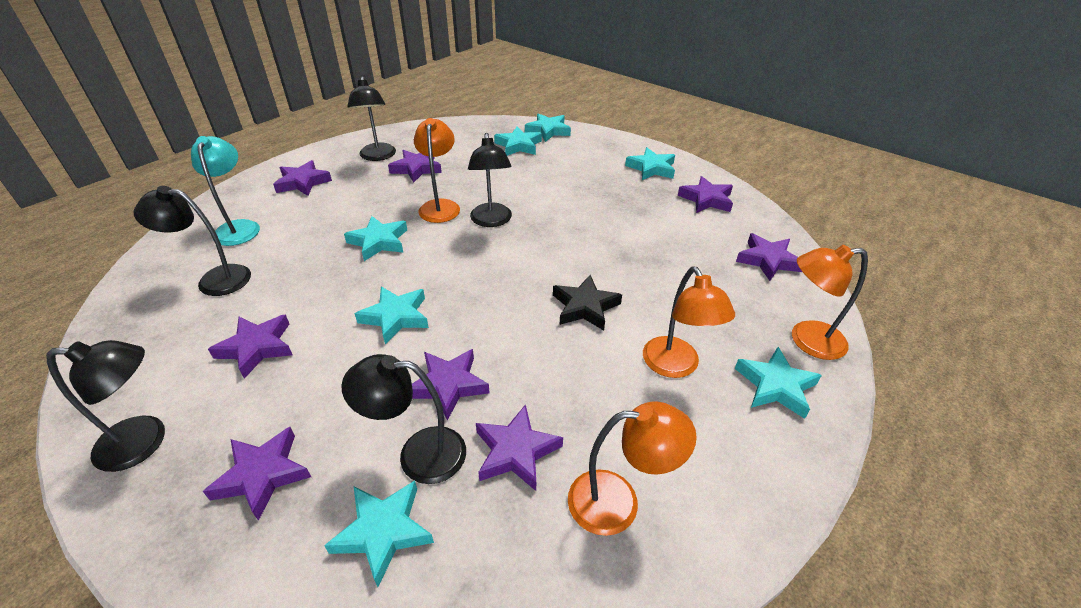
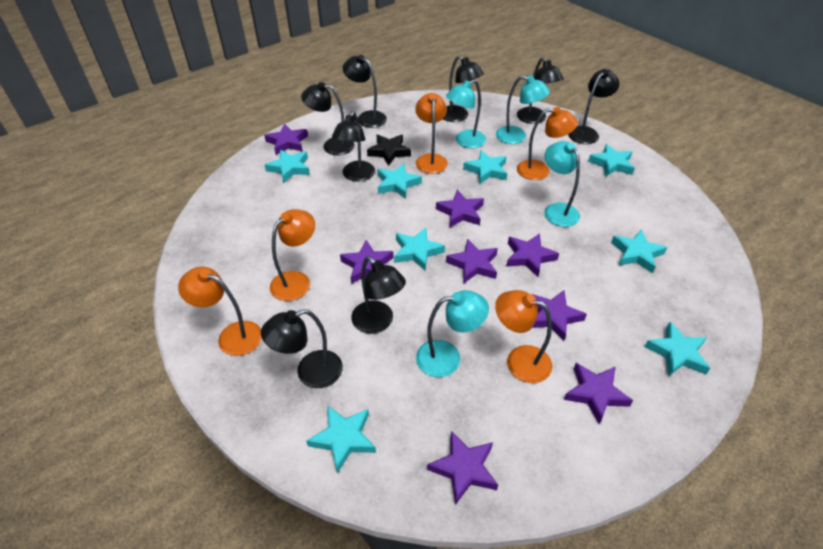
black lamp: [46,340,165,472] [133,186,251,296] [341,354,466,484] [347,76,396,161] [468,133,512,227] = 5 -> [261,309,343,388] [301,82,355,155] [332,111,375,182] [343,55,387,128] [351,256,406,334] [443,55,484,122] [517,57,564,124] [568,69,620,144] = 8
orange lamp: [414,118,460,223] [568,402,697,536] [643,267,735,378] [792,245,868,360] = 4 -> [178,267,262,356] [270,209,315,301] [415,93,448,174] [495,290,552,383] [517,107,578,180] = 5
turquoise lamp: [191,136,260,246] = 1 -> [416,290,489,377] [446,79,486,148] [496,75,550,144] [544,141,580,227] = 4
turquoise star: [324,481,434,587] [344,216,407,261] [355,287,429,345] [494,127,542,156] [525,113,571,142] [625,147,675,180] [735,347,822,419] = 7 -> [265,150,310,183] [306,405,376,473] [377,163,422,199] [394,228,445,270] [463,150,507,184] [588,144,635,177] [611,229,667,273] [644,321,710,376] = 8

